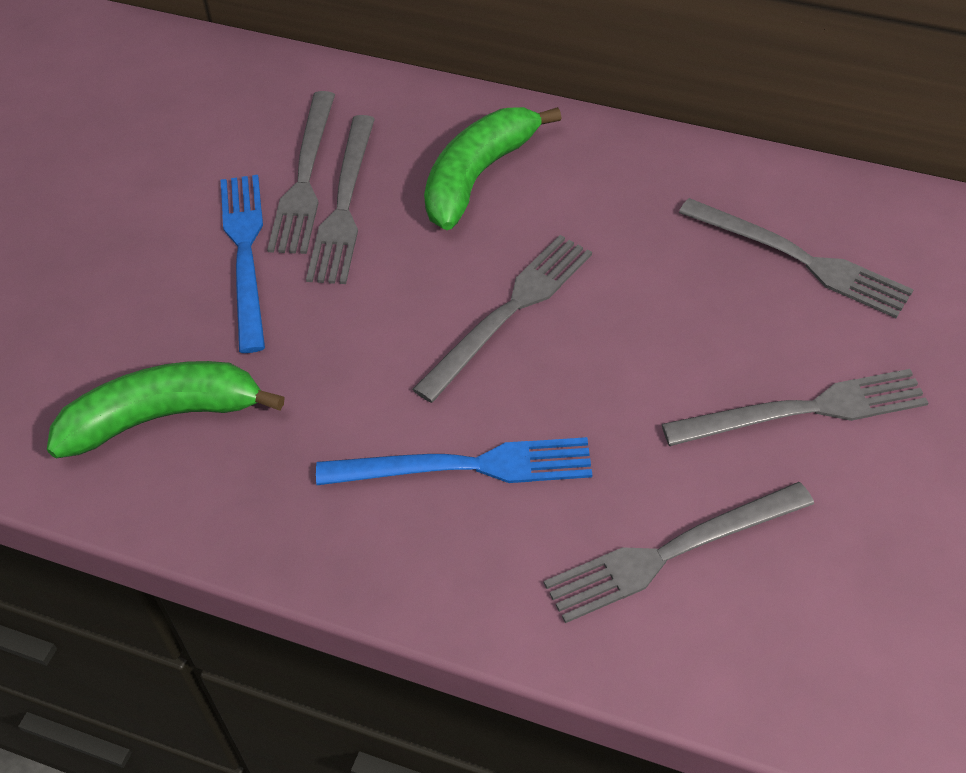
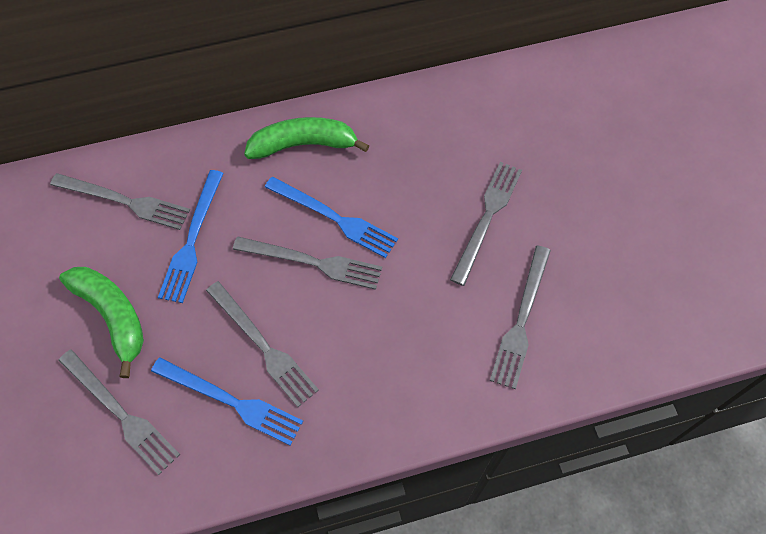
blue fork: [221,175,265,353] [316,437,592,485] = 2 -> [151,358,303,446] [158,170,224,303] [265,177,398,258] = 3

